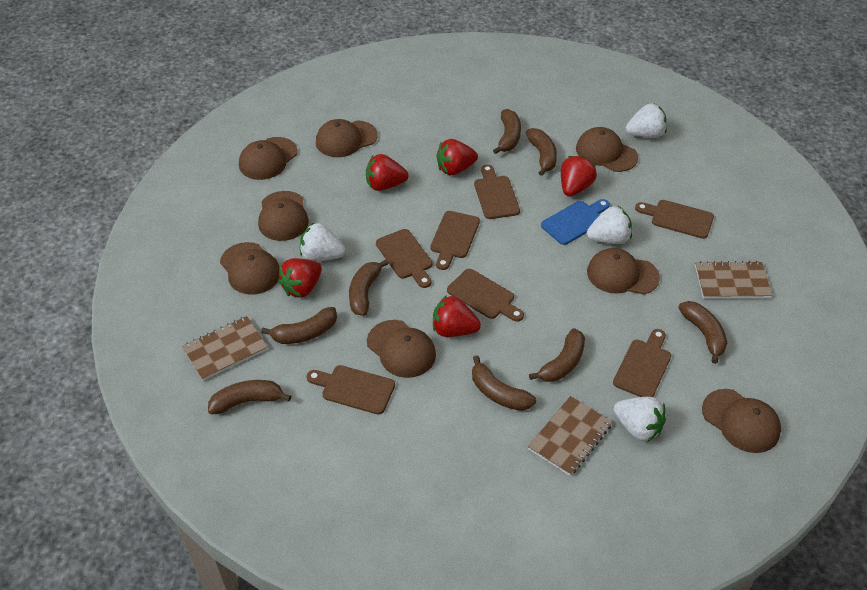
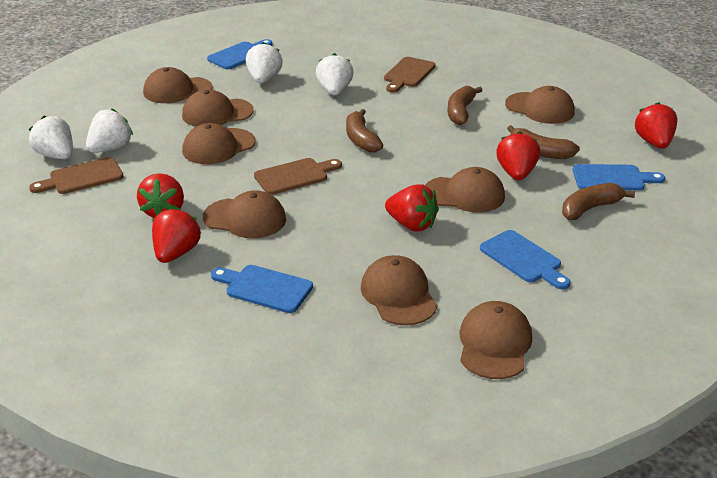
blue cutting board: [541,199,610,245] = 1 -> [207,39,272,69] [211,265,313,313] [480,230,571,289] [573,164,665,191] = 4
brown banana: [208,380,291,414] [261,307,337,344] [349,259,389,316] [472,355,536,411] [493,109,521,154] [526,128,557,176] [529,328,585,382] [678,301,727,364] = 8 -> [346,109,383,153] [448,86,483,125] [507,125,580,159] [562,183,635,220] = 4
brown cutting board: [306,365,395,414] [376,229,432,288] [430,211,480,270] [447,269,524,322] [474,164,520,219] [613,329,671,397] [635,200,714,239] = 7 -> [29,157,123,194] [254,158,342,195] [384,57,435,93] = 3
brown notebook: [182,316,268,381] [528,396,613,476] [695,261,772,299] = 3 -> none = 0

